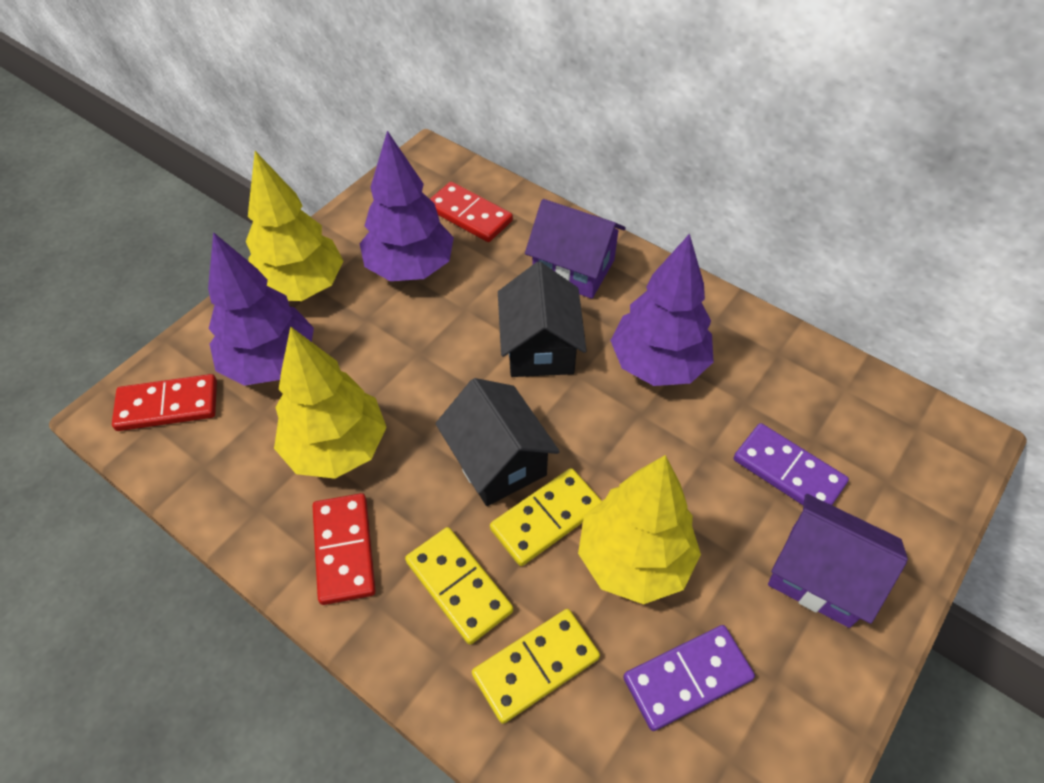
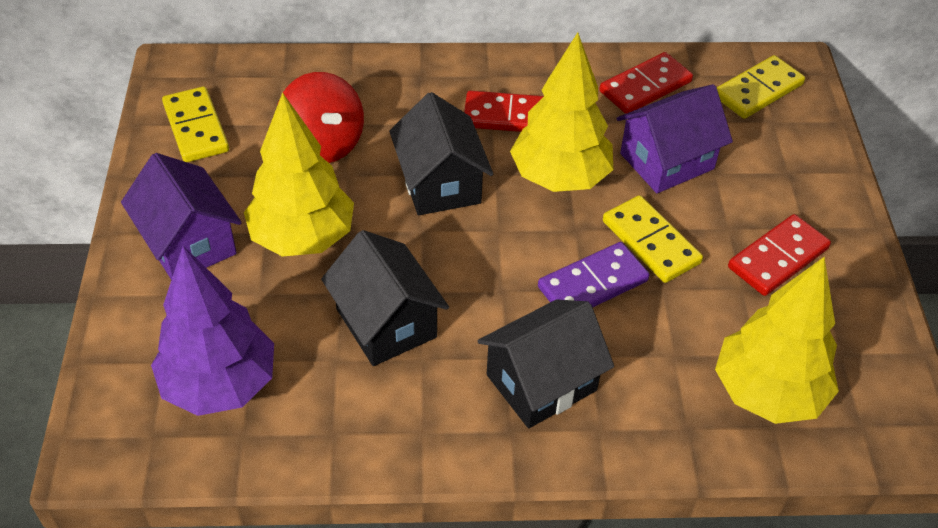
black house: [435,378,560,506] [498,262,587,377] = 2 -> [321,230,449,366] [389,92,493,215] [477,300,614,428] = 3
purple domino: [623,625,755,731] [734,423,849,505] = 2 -> [538,242,649,307] = 1
purple tree: [208,232,314,386] [360,131,454,281] [610,234,714,386] = 3 -> [151,246,274,416] = 1
red spinning top: none = 0 -> [278,72,364,163] = 1

